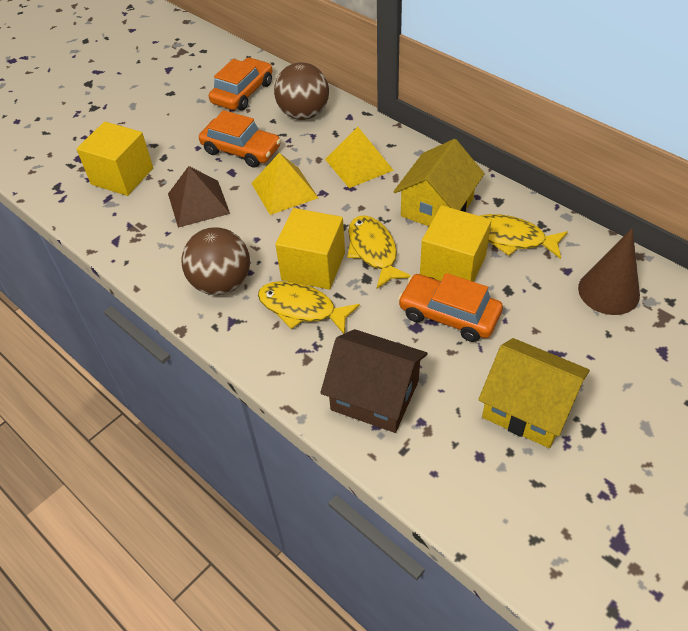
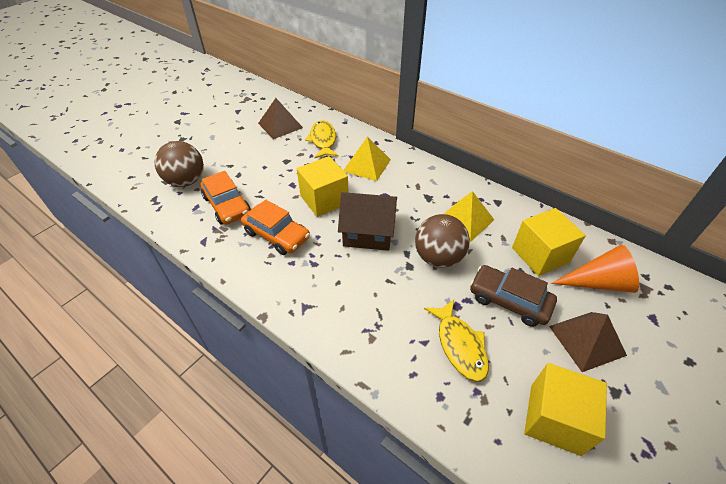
brown car: none = 0 -> [470,265,557,327] = 1
brown cone: [578,228,640,315] = 1 -> none = 0
brown pyramid: [168,166,230,228] = 1 -> [258,98,303,139] [549,312,627,372] = 2
orange car: [199,110,281,168] [209,58,273,111] [398,273,503,342] = 3 -> [200,171,251,224] [241,200,310,255] = 2
orange cone: none = 0 -> [551,245,639,293] = 1
yellow fish: [258,281,360,334] [347,215,411,289] [480,214,568,259] = 3 -> [305,120,338,158] [424,300,489,382] = 2
yellow house: [393,139,485,226] [478,338,590,448] = 2 -> none = 0

